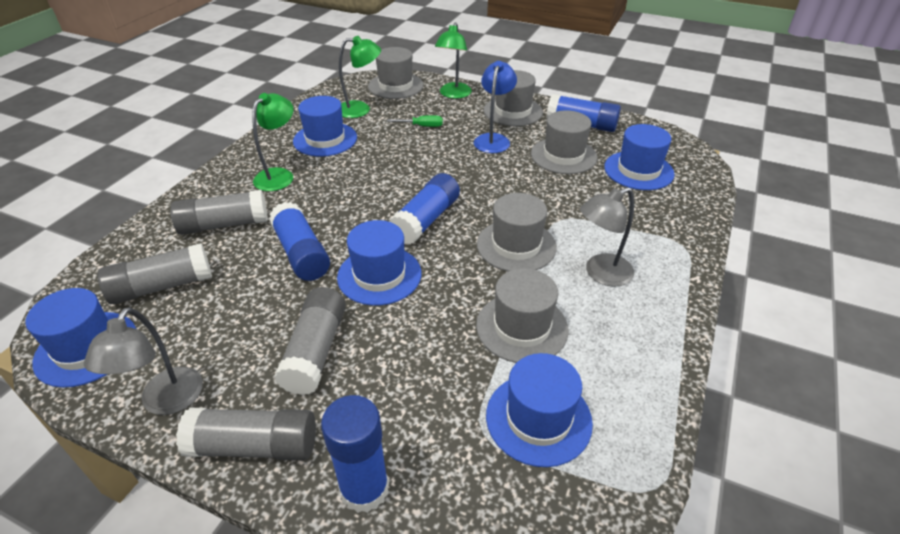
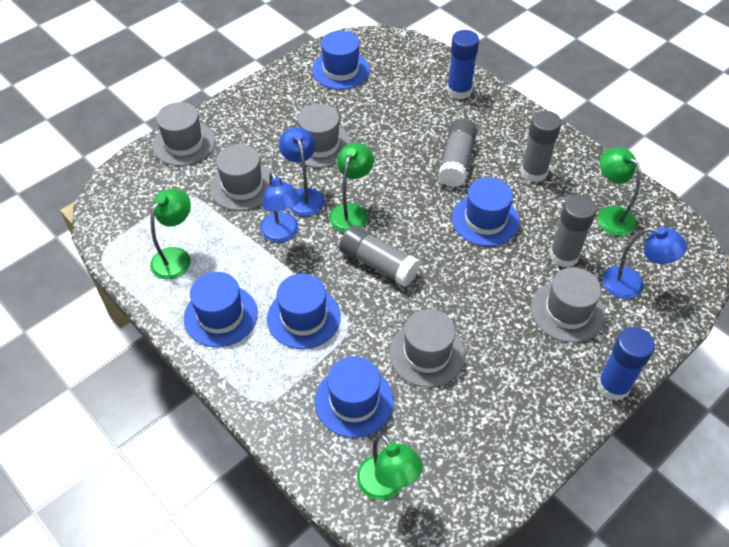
blue glue stick: [269,202,330,281] [321,395,389,513] [389,173,460,244] [546,94,621,132] = 4 -> [447,30,479,100] [597,327,655,401] = 2
blue lamp: [474,61,517,153] = 1 -> [260,171,301,242] [279,127,325,216] [602,227,687,299] = 3
green lamp: [252,93,293,191] [339,36,381,118] [435,22,472,99] = 3 -> [150,189,191,279] [329,143,374,232] [357,434,423,500] [597,148,641,236] = 4
green screwdriver: [387,115,443,127] = 1 -> none = 0
grey lamp: [84,307,203,415] [580,187,634,287] = 2 -> none = 0

